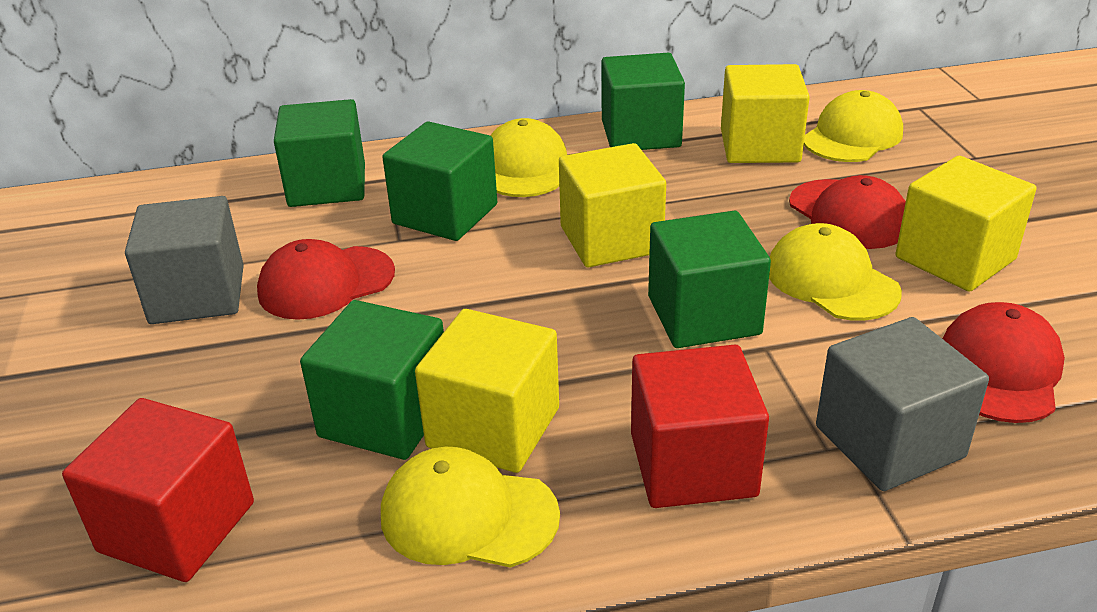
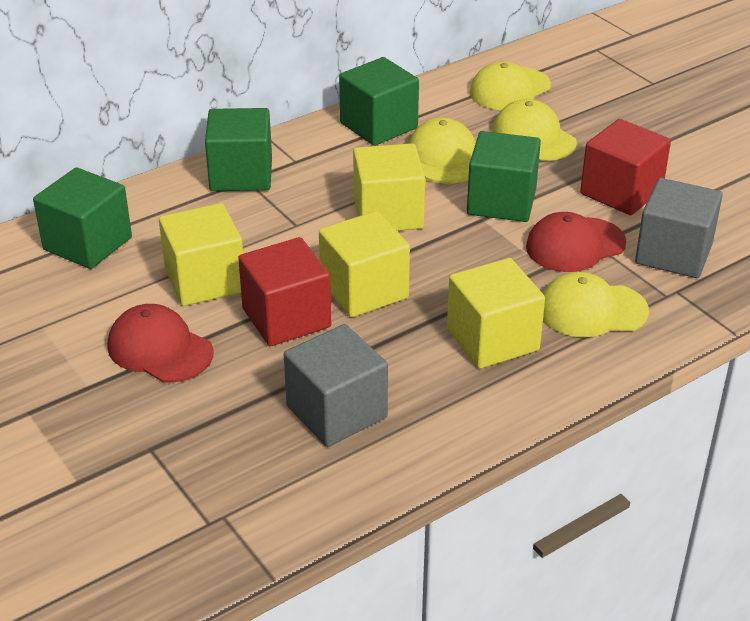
green cube: [274,99,365,207] [300,300,444,460] [382,122,497,241] [601,53,685,150] [648,211,771,348] = 5 -> [33,167,132,269] [205,108,272,191] [339,57,419,146] [467,131,541,222] = 4
red cap: [257,239,395,320] [789,175,906,249] [943,302,1065,423] = 3 -> [108,304,214,382] [526,212,626,272] = 2

